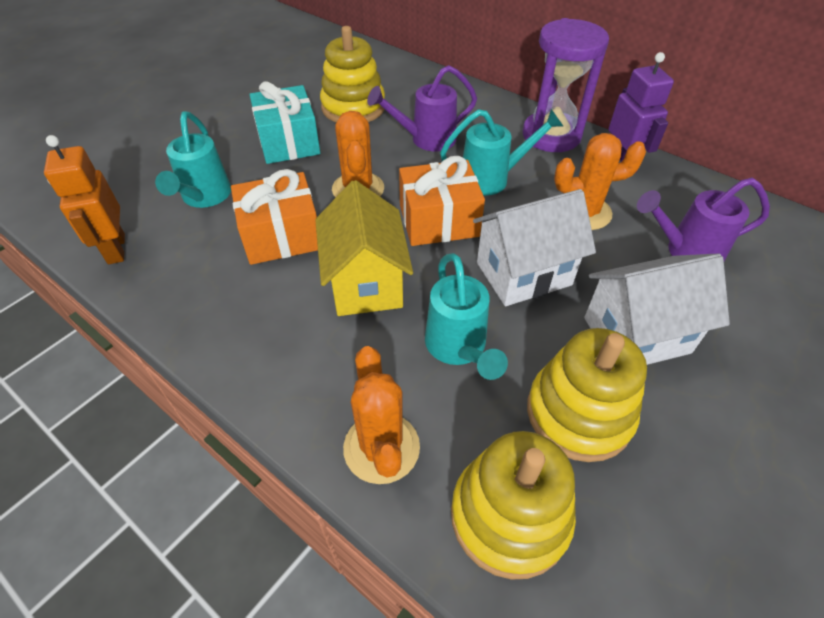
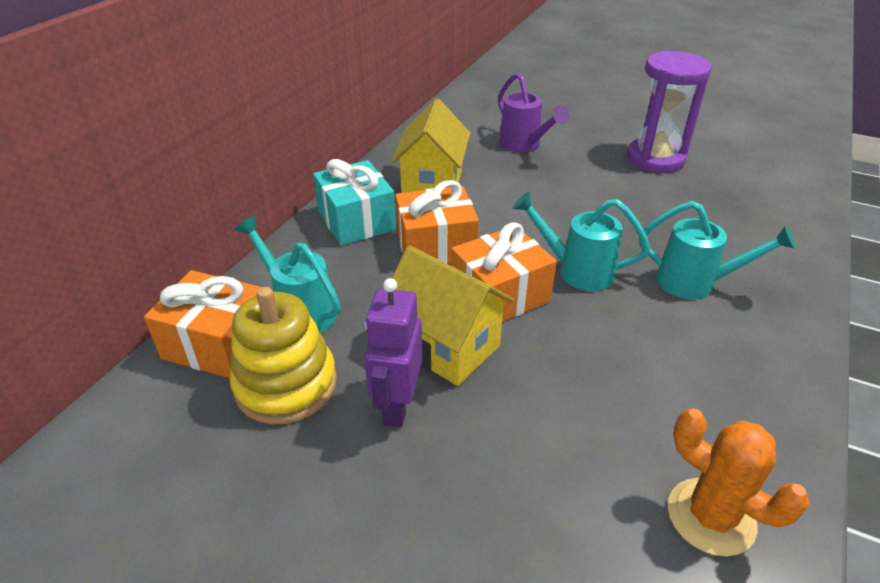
orange cactus: [332,111,384,198] [343,346,420,484] [554,133,646,230] = 3 -> [668,408,810,556] = 1
orange gift: [231,169,318,265] [399,156,485,246] = 2 -> [144,270,262,378] [395,180,479,264] [451,222,557,322] = 3
orange robot: [44,135,125,264] = 1 -> none = 0
purple watering can: [367,65,477,151] [637,178,770,261] = 2 -> [498,72,569,153] = 1
white house: [473,189,596,306] [584,253,730,365] = 2 -> none = 0
yellow house: [315,180,413,316] = 1 -> [391,99,470,193] [392,246,514,386] = 2
yellow stacking toy: [320,26,385,123] [451,431,576,580] [527,328,647,462] = 3 -> [230,287,337,424] = 1

